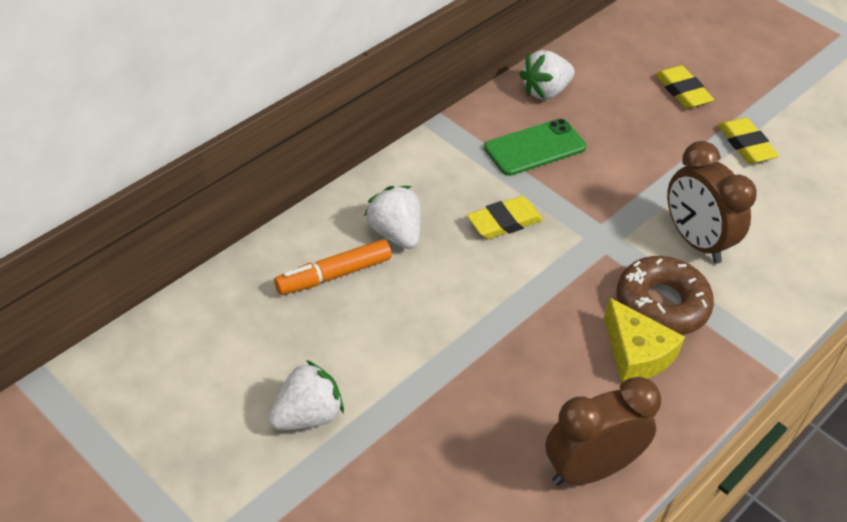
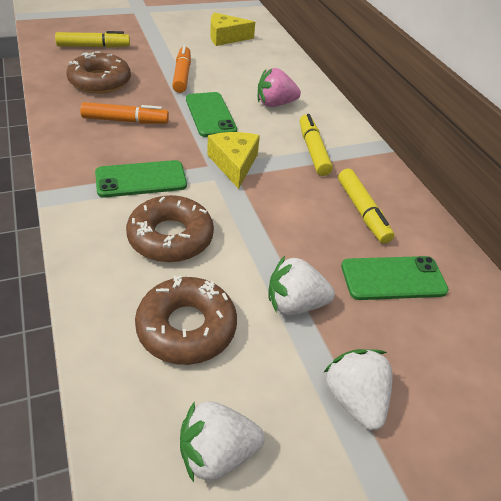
brown clock: [545,377,661,485] [667,141,757,264] = 2 -> none = 0
brown donut: [617,256,714,335] = 1 -> [66,52,131,94] [126,195,214,262] [135,276,237,365] = 3
green phone: [484,118,586,176] = 1 -> [95,160,187,198] [186,92,237,137] [341,256,449,300] = 3
orange marker: [274,239,392,295] = 1 -> [80,102,169,124] [172,45,191,93] = 2
pink strawberry: none = 0 -> [258,68,301,107] = 1
yellow cheese: [604,298,685,383] = 1 -> [207,132,260,189] [210,13,255,46] = 2
yellow eraser: [467,196,543,239] [655,65,714,109] [718,117,779,164] = 3 -> none = 0
yellow marker: none = 0 -> [55,31,130,48] [300,114,333,176] [338,168,394,244] = 3

